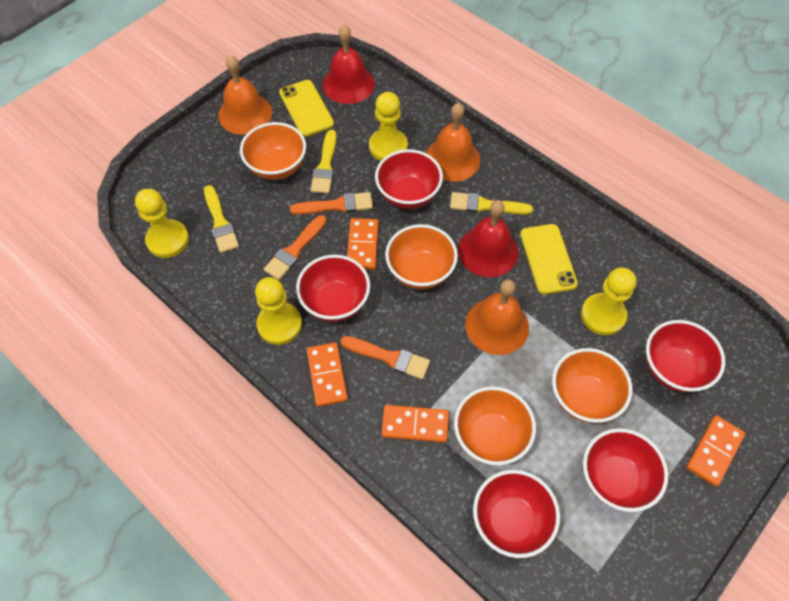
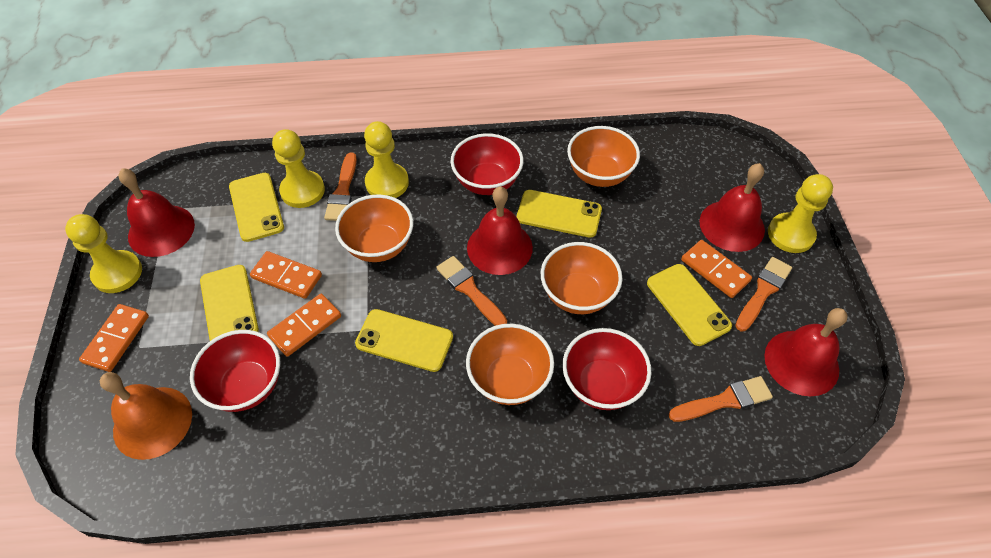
orange bell: [218,55,272,135] [426,103,480,182] [465,279,529,355] = 3 -> [100,372,192,460] = 1
orange brush: [264,215,327,280] [290,192,373,215] [341,336,430,380] = 3 -> [324,152,357,221] [436,256,507,326] [669,376,773,422] [735,257,792,331] = 4
red bell: [323,25,375,104] [458,200,518,277] = 2 -> [118,168,195,257] [467,187,533,275] [699,163,765,252] [764,308,848,396] = 4
red bowl: [296,255,370,322] [375,149,443,209] [473,470,560,558] [583,428,668,512] [646,320,725,392] = 5 -> [190,330,280,412] [451,133,524,195] [562,328,651,410] = 3
yellow brush: [204,185,239,253] [310,130,337,194] [450,192,533,215] = 3 -> none = 0
yellow phone: [279,80,334,137] [520,224,578,294] = 2 -> [200,265,259,341] [229,173,284,242] [355,309,453,372] [517,190,602,238] [647,264,732,346] = 5

